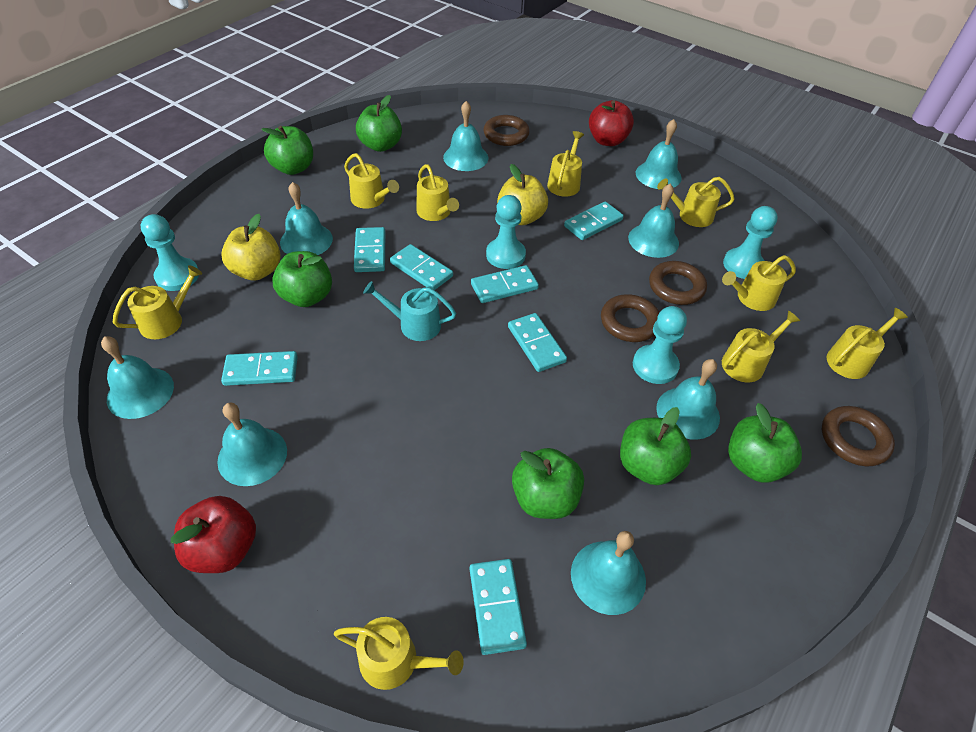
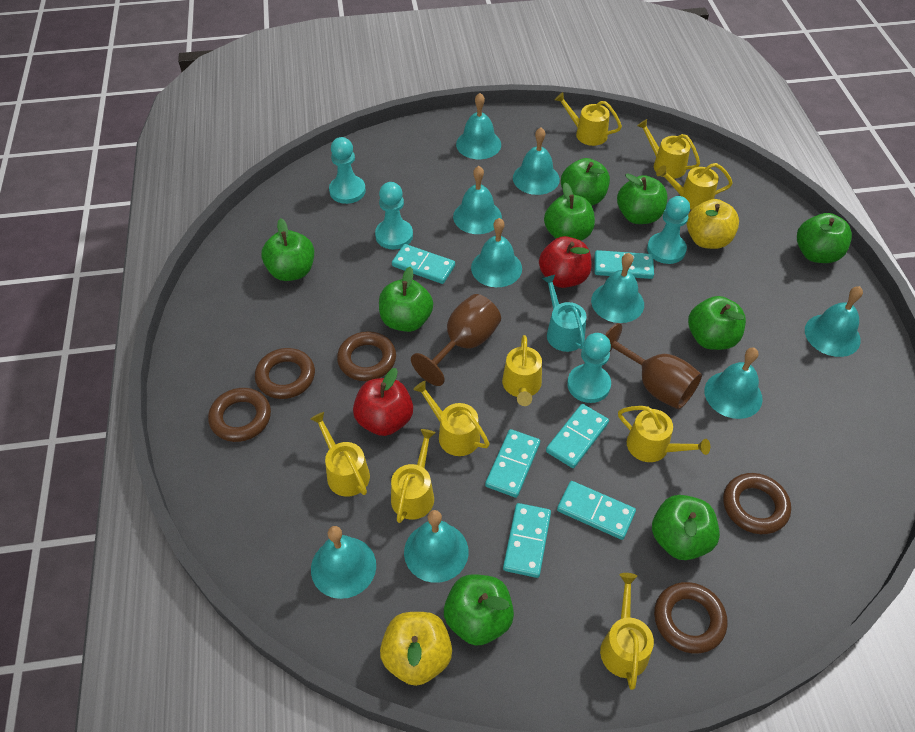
brown goblet: none = 0 -> [411,294,501,386] [605,323,702,409] = 2
brown ring: [484,115,530,146] [601,294,660,342] [649,261,707,305] [822,406,895,466] = 4 -> [208,388,271,442] [255,348,315,399] [337,331,396,381] [654,582,727,654] [723,473,791,534] = 5
green apple: [261,126,313,175] [272,251,332,307] [356,95,402,152] [512,448,584,519] [620,407,691,485] [728,403,802,483] = 6 -> [261,218,314,281] [379,267,433,332] [444,574,514,646] [544,183,595,241] [561,158,610,206] [617,173,667,224] [652,495,720,560] [688,296,746,350] [797,213,852,263] = 9
turquoise bell: [101,336,174,419] [217,403,287,486] [280,182,333,255] [443,101,488,171] [571,531,646,615] [628,184,679,258] [636,119,682,190] [656,359,720,440] = 8 -> [311,526,376,599] [404,510,469,583] [453,166,502,234] [456,93,501,159] [471,218,522,287] [513,127,560,195] [591,253,644,323] [704,347,763,419] [805,286,863,357] = 9
turquoise domino: [221,351,298,386] [354,227,385,272] [390,244,453,290] [470,559,527,655] [471,265,539,303] [508,313,567,372] [564,201,624,240] = 7 -> [392,244,455,284] [485,429,540,498] [503,503,551,578] [546,404,609,468] [557,481,636,540] [595,250,654,279] = 6

